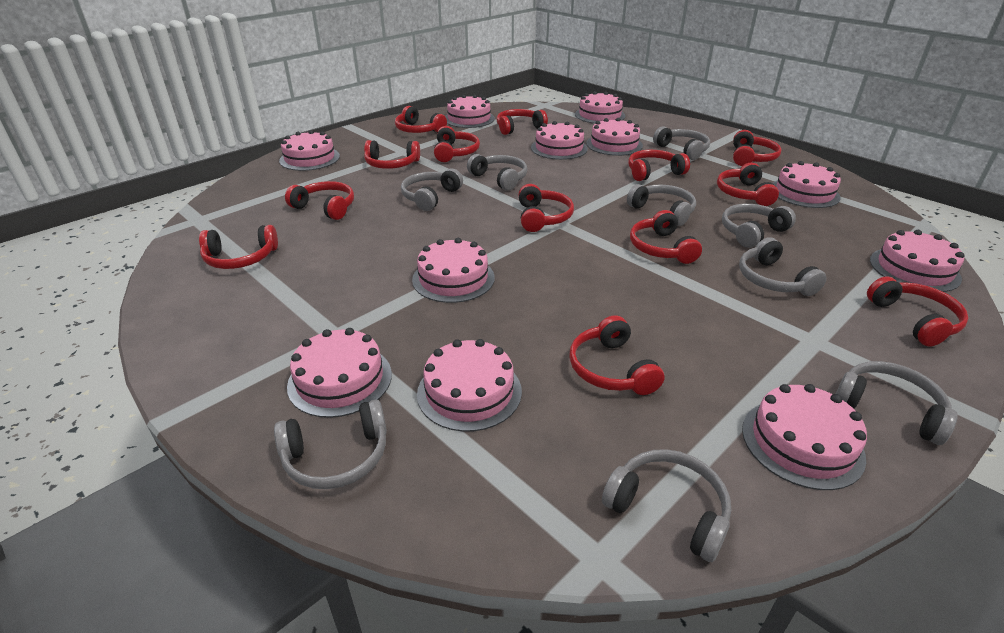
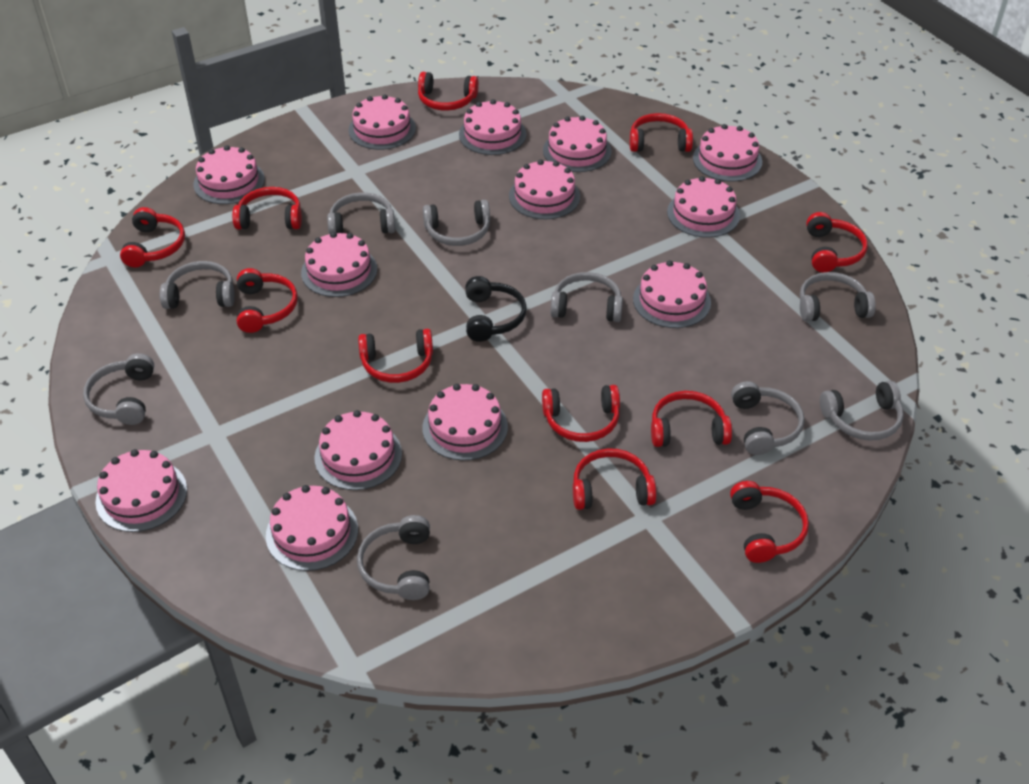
black headphones: none = 0 -> [465,276,527,342] = 1
pink cake: [279,130,340,171] [287,328,392,418] [412,238,495,303] [417,339,522,432] [445,95,495,128] [531,121,588,160] [575,91,625,124] [586,118,643,156] [742,384,867,490] [772,161,841,208] [870,230,964,292] = 11 -> [95,449,187,532] [193,145,265,204] [266,485,358,571] [301,232,377,297] [314,410,402,490] [348,94,416,150] [422,384,508,461] [459,99,526,155] [509,159,580,219] [543,116,611,172] [633,260,711,328] [667,176,740,238] [693,124,762,182] = 13
red headphones: [199,225,278,269] [285,181,354,220] [364,140,420,169] [395,106,447,133] [434,126,480,162] [496,109,548,135] [518,184,574,232] [570,315,665,395] [628,150,690,181] [630,210,702,264] [717,163,779,206] [733,130,782,166] [867,277,969,346] = 13 -> [120,207,185,268] [232,187,302,229] [237,268,298,333] [358,329,433,383] [418,72,479,111] [542,385,620,442] [573,448,656,510] [630,113,693,152] [651,391,732,447] [730,481,809,563] [806,212,868,272] = 11

